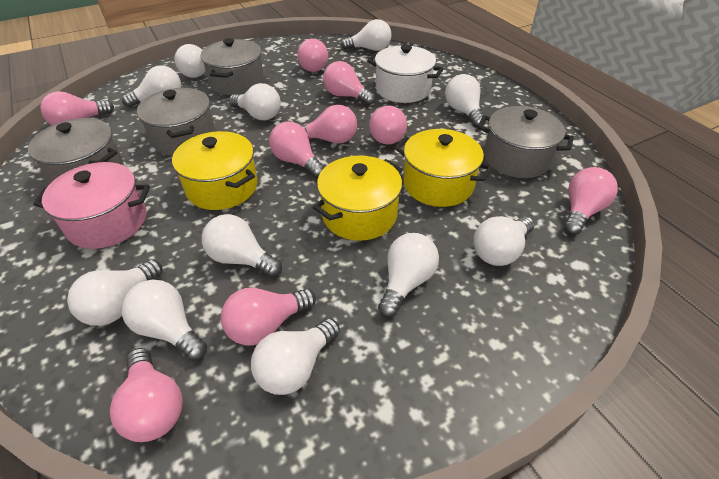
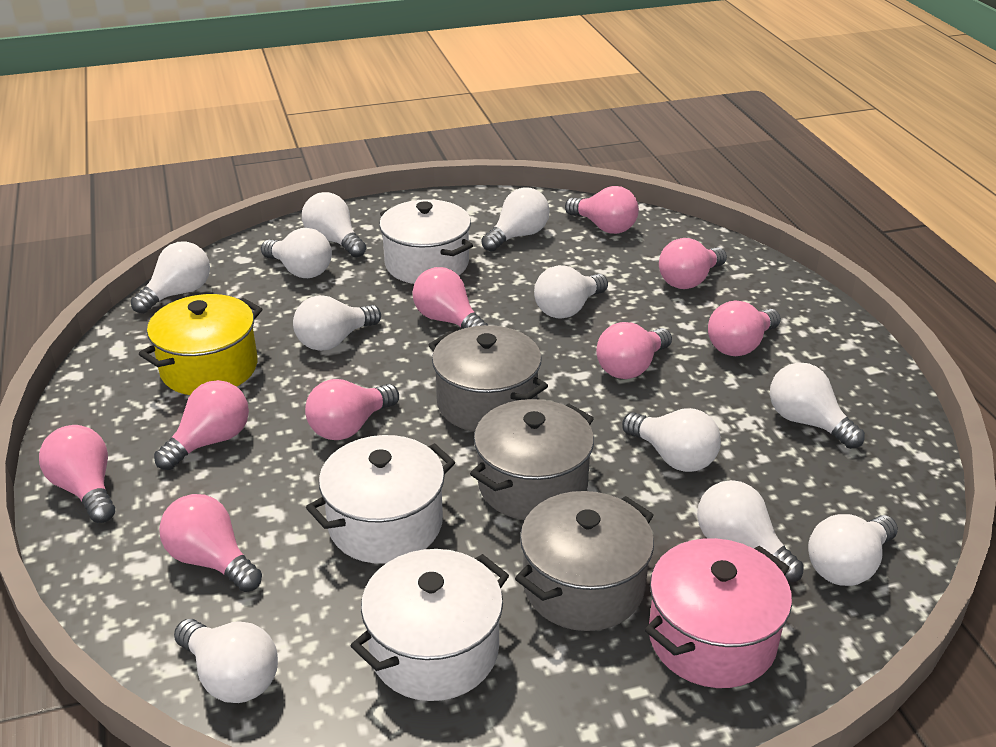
grey pot: [28,118,123,183] [137,88,216,155] [200,38,264,95] [477,106,574,178] = 4 -> [429,325,548,432] [470,399,594,520] [515,491,654,631] = 3
white pot: [367,45,444,103] = 1 -> [306,435,455,564] [351,549,509,701] [379,199,473,284] = 3
yellow pot: [172,131,257,210] [313,156,403,241] [395,129,493,207] = 3 -> [139,294,262,395] = 1

